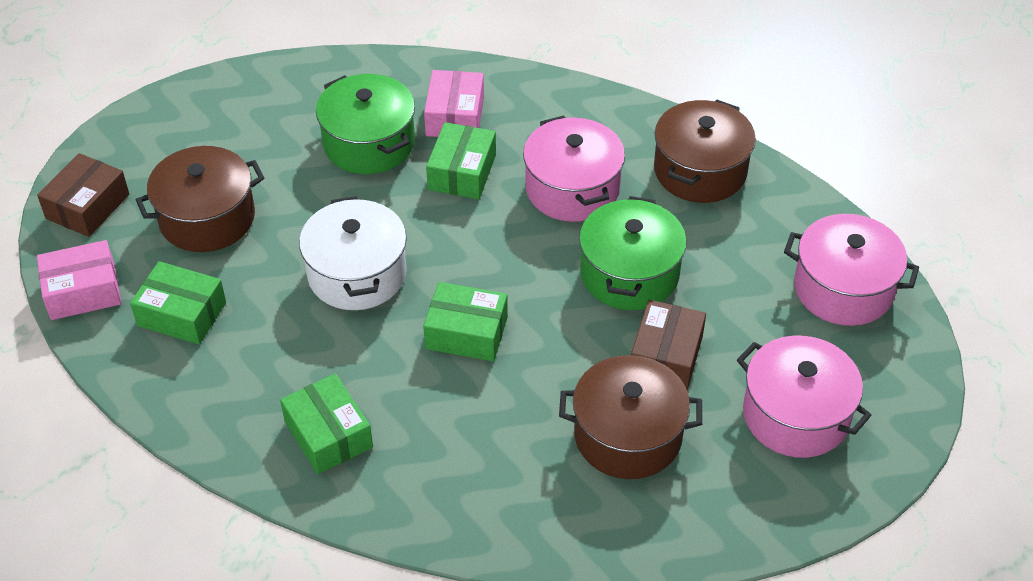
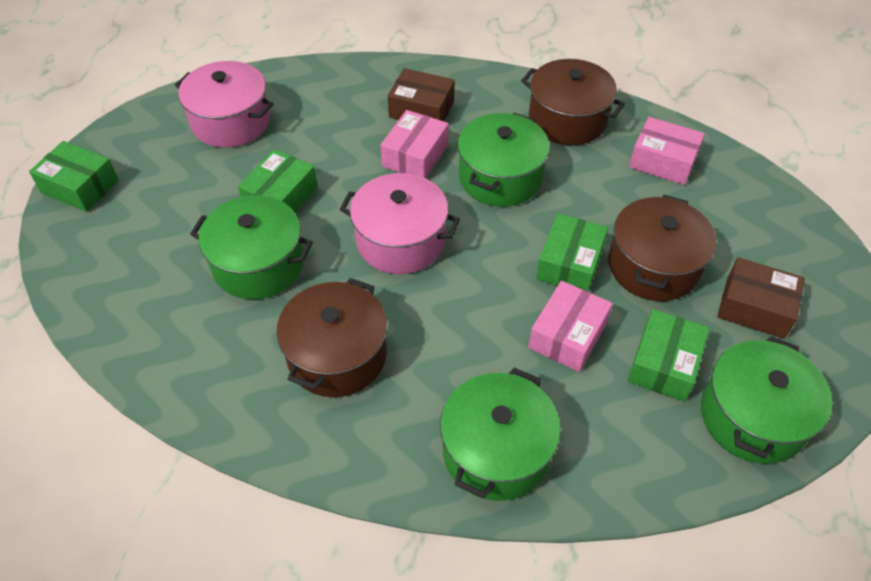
green pot: [316,74,415,174] [579,196,687,310] = 2 -> [190,195,313,299] [440,368,561,501] [457,113,550,206] [701,336,832,464] = 4
pink box: [37,240,121,320] [424,70,484,137] = 2 -> [380,110,449,178] [528,281,613,372] [629,117,705,185] = 3
pink pot: [523,115,625,222] [737,336,871,458] [784,214,919,326] = 3 -> [175,61,273,148] [339,173,460,274] = 2
white pot: [299,196,407,310] = 1 -> none = 0

